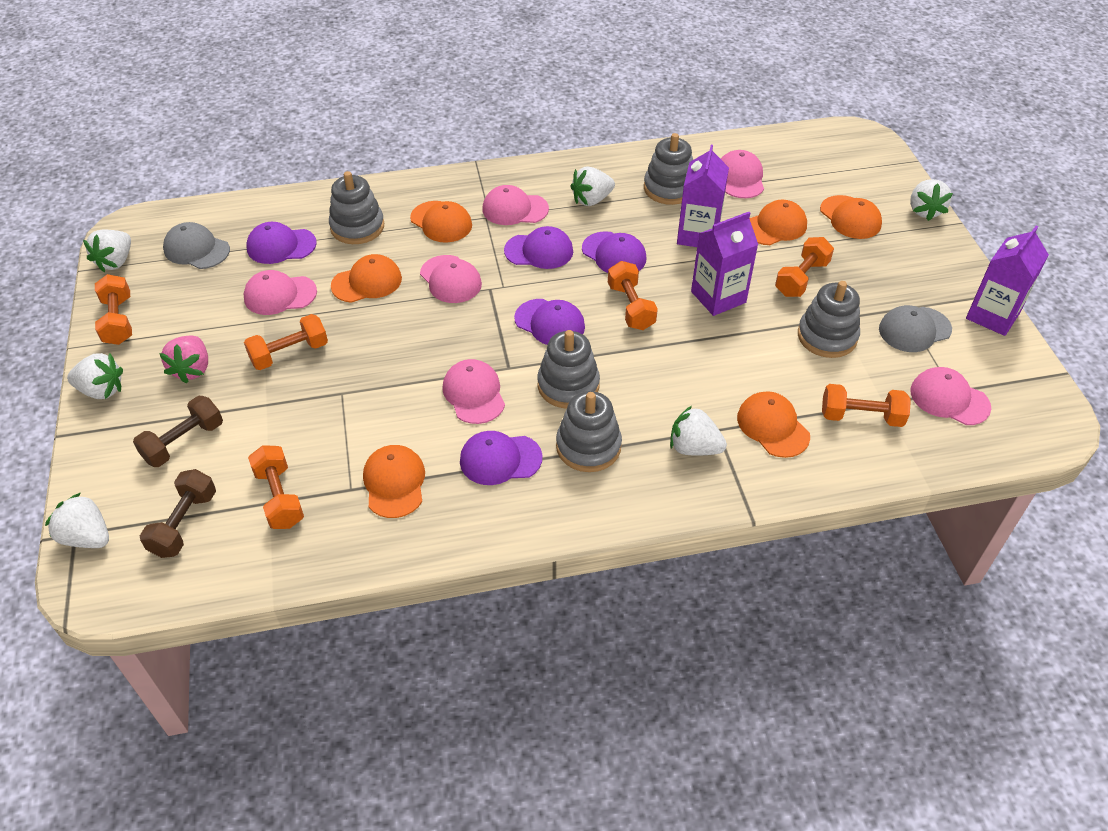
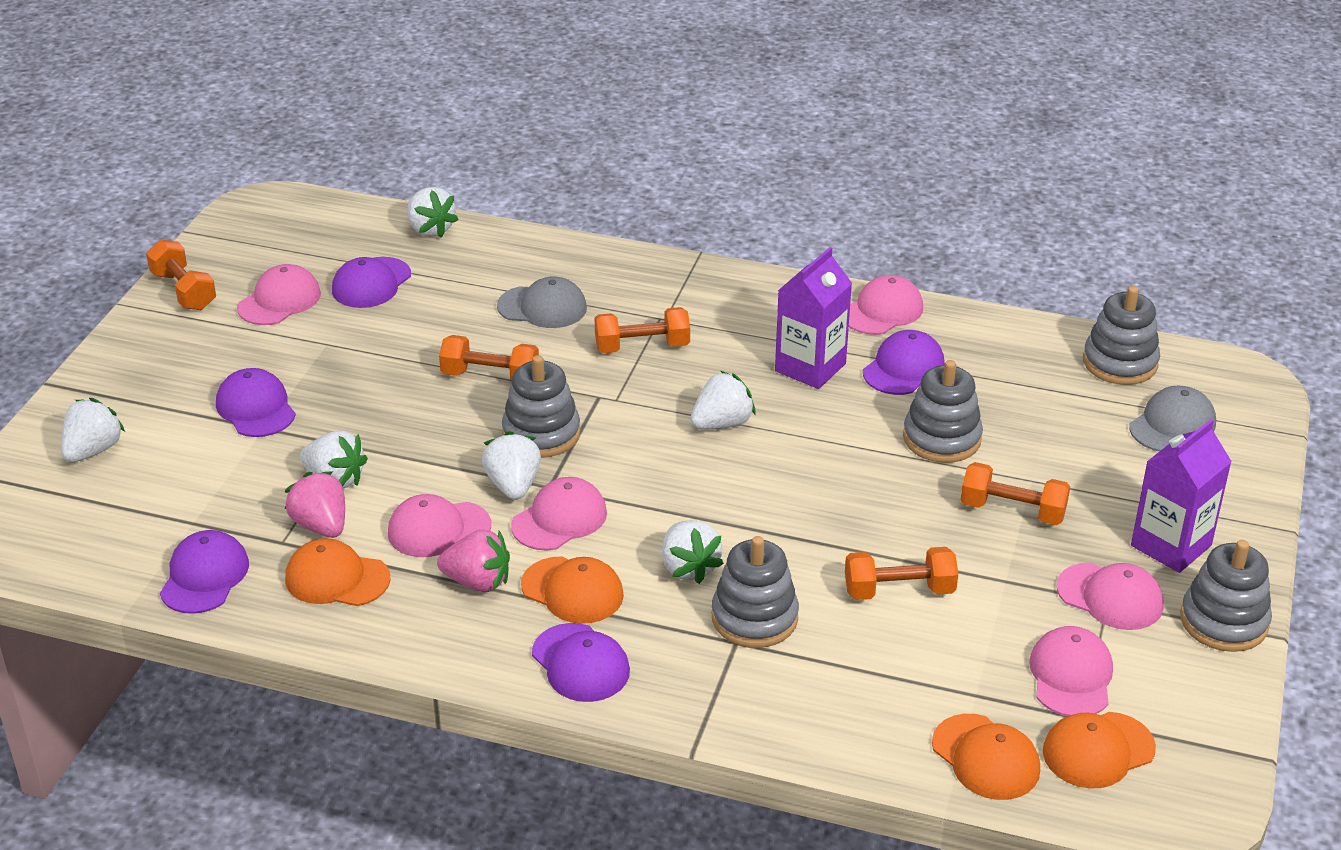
brown dumbbell: [133,396,223,467] [140,469,216,558] = 2 -> none = 0
orange cap: [331,254,402,303] [363,445,425,518] [410,201,472,243] [737,391,810,458] [749,200,807,245] [820,195,882,239] = 6 -> [285,538,391,606] [521,556,624,624] [932,714,1040,800] [1043,712,1156,789] = 4
orange dumbbell: [95,274,132,345] [244,314,328,370] [248,445,304,529] [608,261,658,330] [775,237,834,297] [822,384,911,427] = 6 -> [146,239,216,310] [439,335,539,381] [595,307,690,353] [845,547,958,600] [961,462,1070,525] = 5
pink strawberry: [159,336,208,384] = 1 -> [285,471,345,538] [437,530,510,592] = 2
purple carton: [677,145,729,247] [691,212,758,316] [966,226,1049,336] = 3 -> [775,247,852,389] [1131,419,1232,573] = 2

